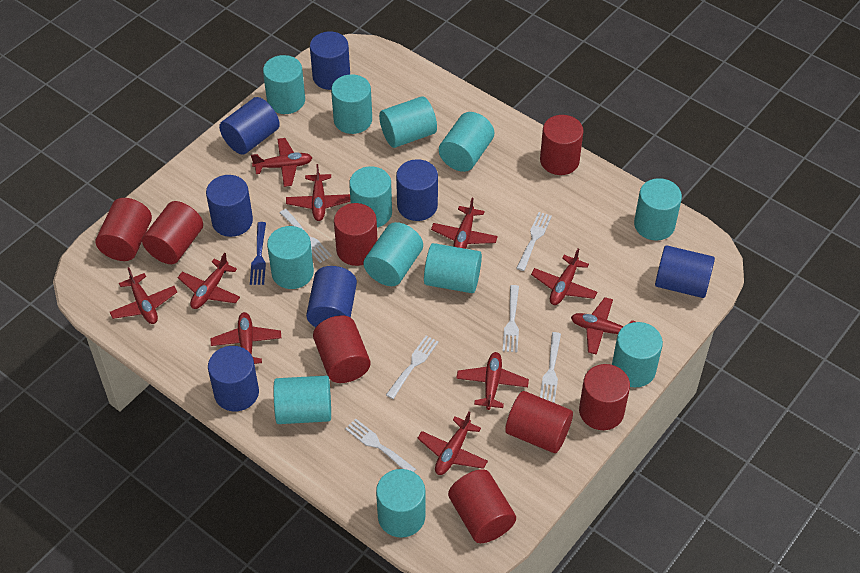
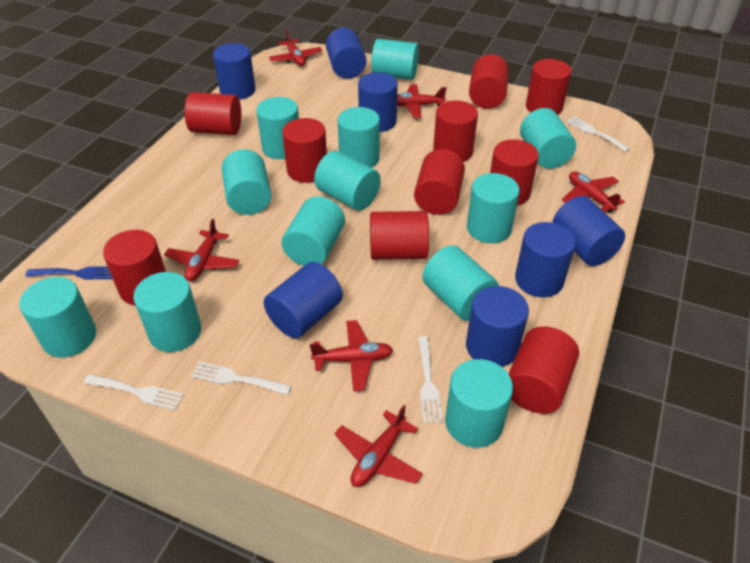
red cylinder: [96,198,152,261] [142,201,203,264] [313,315,371,383] [334,203,378,266] [448,469,516,543] [505,391,573,453] [540,115,583,175] [579,364,630,430] = 8 -> [103,230,166,306] [185,92,241,135] [282,118,327,183] [370,211,429,260] [414,149,465,215] [433,100,478,162] [469,54,509,109] [490,139,539,206] [508,326,579,414] [526,59,572,115] = 10
red plane: [110,267,177,324] [178,253,240,309] [210,312,281,364] [251,138,312,187] [286,164,351,221] [417,412,488,475] [431,198,498,249] [456,352,529,410] [531,249,597,305] [571,297,636,355] = 10 -> [164,219,240,281] [269,30,322,66] [310,320,393,391] [334,405,423,487] [397,84,446,118] [562,171,625,213] = 6
white fork: [280,209,332,263] [345,419,416,472] [386,335,439,399] [503,285,519,352] [516,212,552,271] [540,332,561,403] = 6 -> [83,374,184,411] [191,361,291,395] [418,336,443,423] [566,116,630,152] = 4

